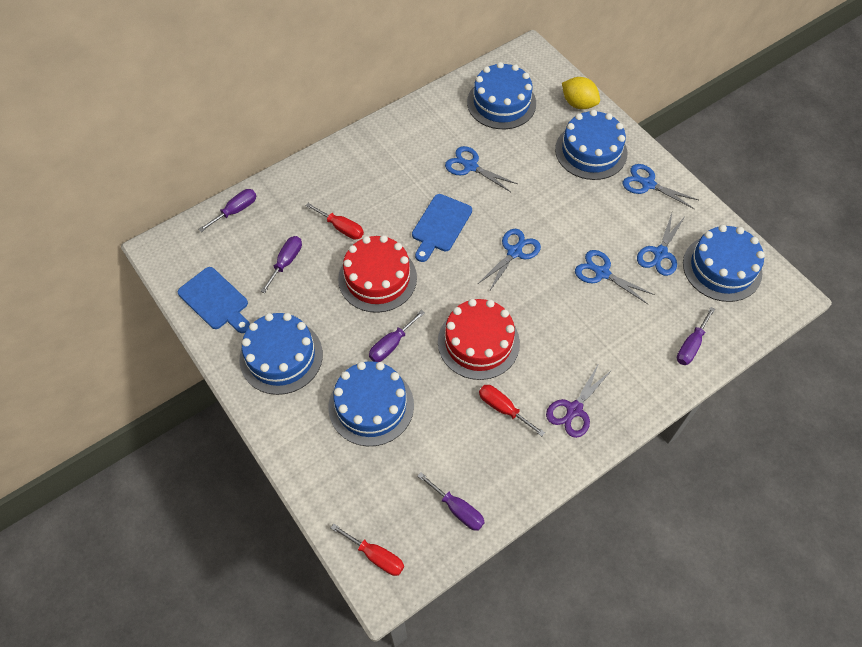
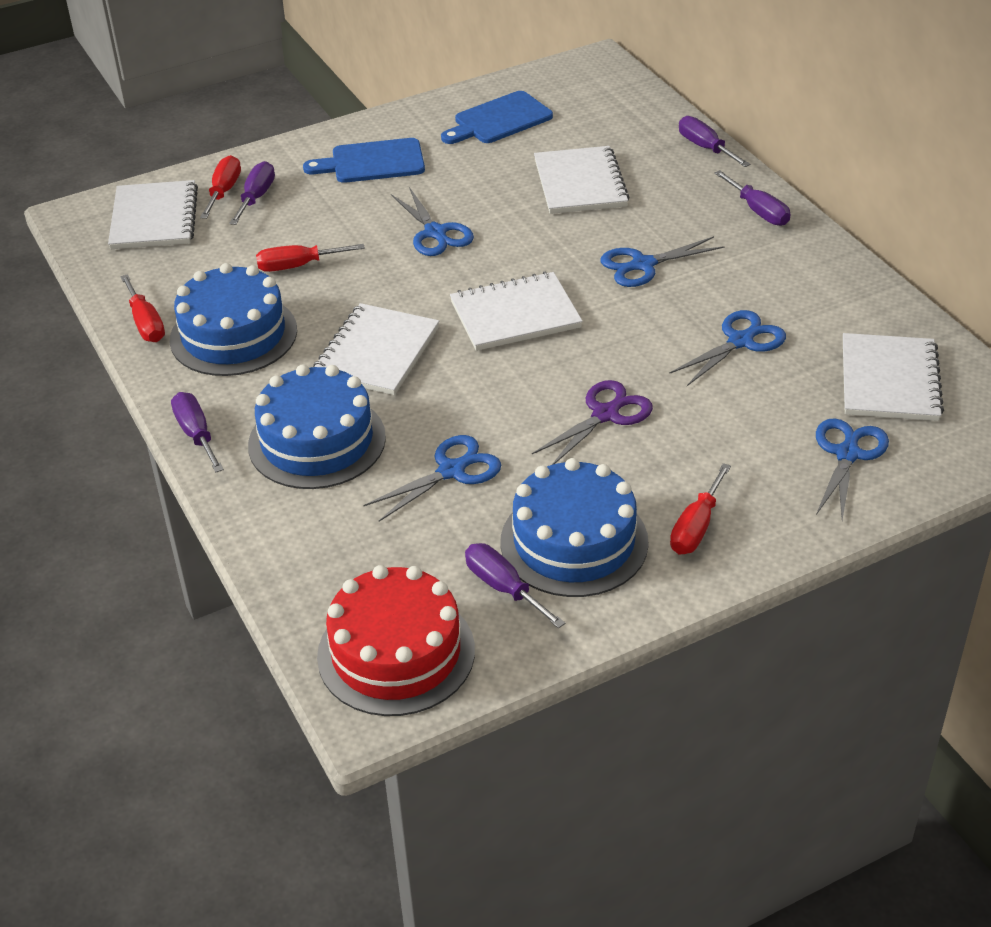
blue cake: [239,313,323,395] [329,361,414,446] [467,62,536,129] [555,110,627,180] [683,225,765,302] = 5 -> [170,263,297,376] [248,365,386,489] [501,458,649,597] = 3
red cake: [338,235,417,313] [438,299,520,380] = 2 -> [317,565,475,716] = 1
red screwdriver: [305,203,364,240] [331,523,404,576] [479,385,545,436] = 3 -> [120,274,165,342] [200,155,241,219] [256,244,365,272] [670,463,731,554] = 4
white notebook: none = 0 -> [108,180,198,249] [313,303,439,395] [450,272,583,351] [534,146,630,214] [843,333,944,421] = 5
yellow lemon: [562,77,600,109] = 1 -> none = 0

